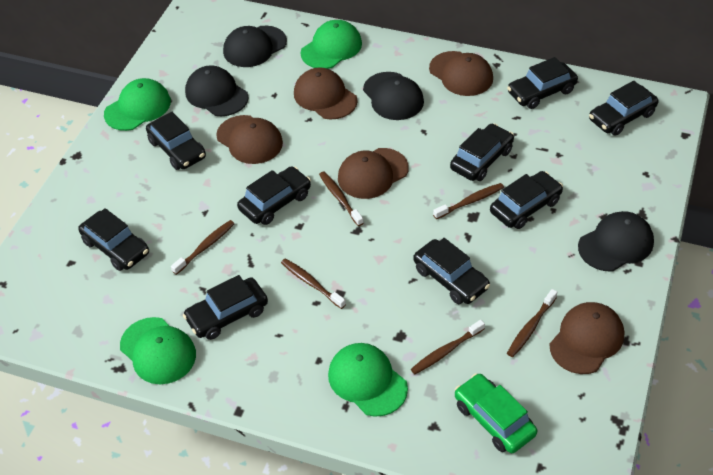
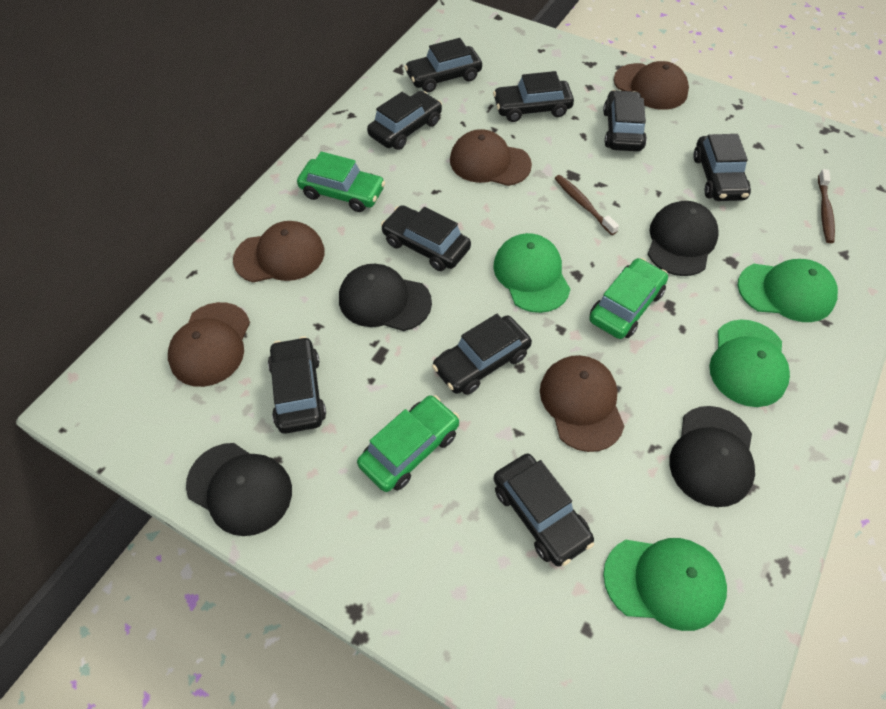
brown toothbrush: [171,220,235,275] [281,258,346,309] [319,171,364,226] [411,320,485,374] [433,183,504,219] [507,289,557,357] = 6 -> [555,175,619,235] [818,169,835,243] = 2
green car: [455,373,537,453] = 1 -> [297,151,385,212] [357,395,460,492] [589,258,668,339] = 3

